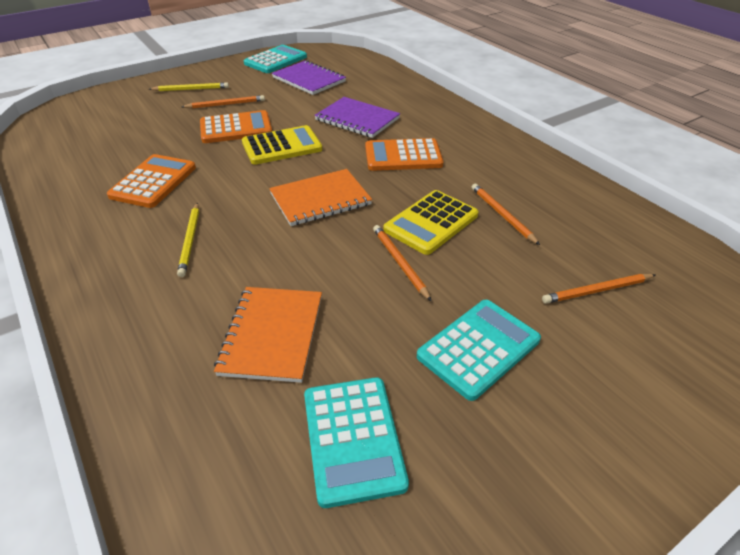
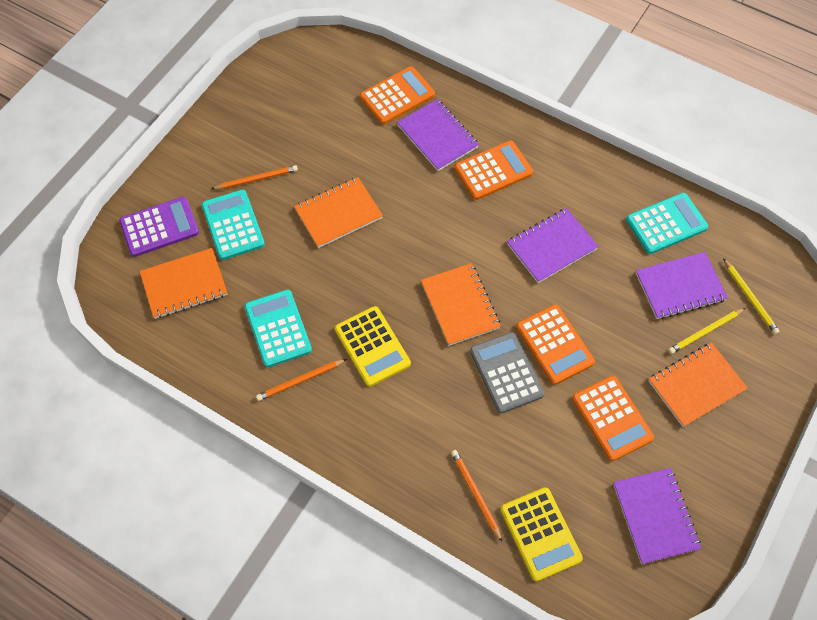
grey calculator: none = 0 -> [470,332,544,413] = 1
orange calculator: [107,154,196,208] [200,110,272,143] [365,138,443,171] = 3 -> [360,66,435,125] [454,140,533,200] [516,305,595,385] [572,376,654,461] = 4
orange notebook: [214,287,322,383] [269,169,372,226] = 2 -> [140,248,228,319] [294,177,383,248] [421,263,501,346] [649,343,748,427] = 4
orange pencil: [182,95,265,109] [373,225,431,301] [472,184,540,245] [542,274,655,304] = 4 -> [212,165,298,189] [256,359,347,401] [451,450,502,542] = 3
purple calculator: none = 0 -> [119,197,199,257] = 1
purple notebook: [272,60,346,95] [314,97,400,138] = 2 -> [397,99,479,171] [507,208,599,283] [613,468,701,564] [636,252,728,319] = 4

